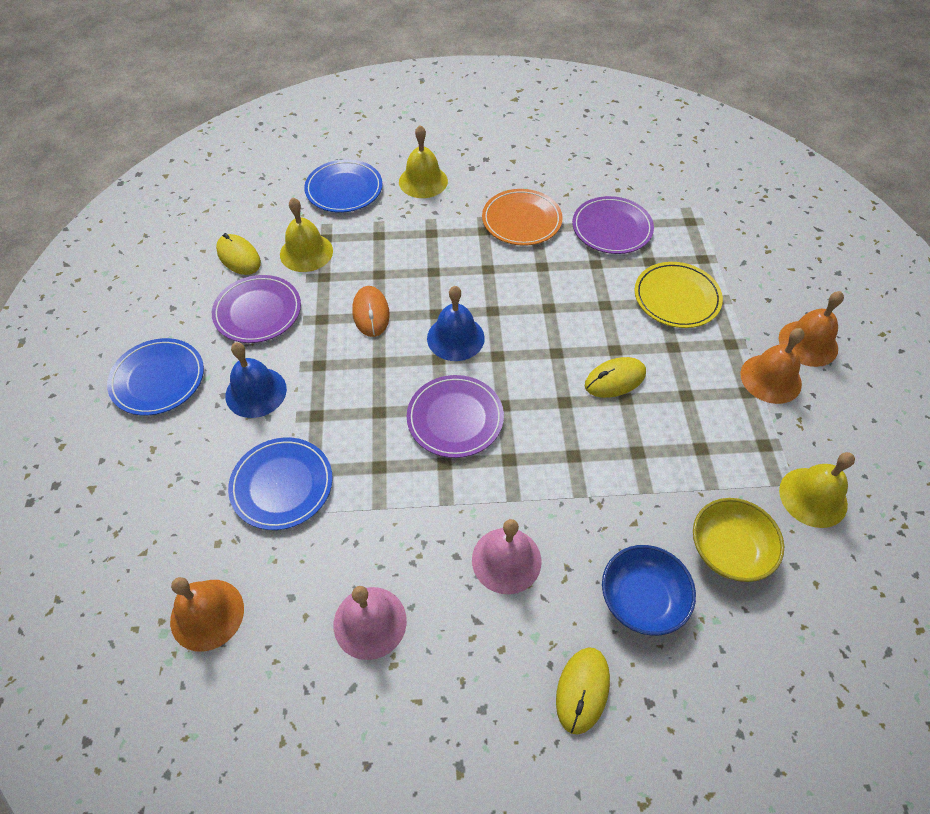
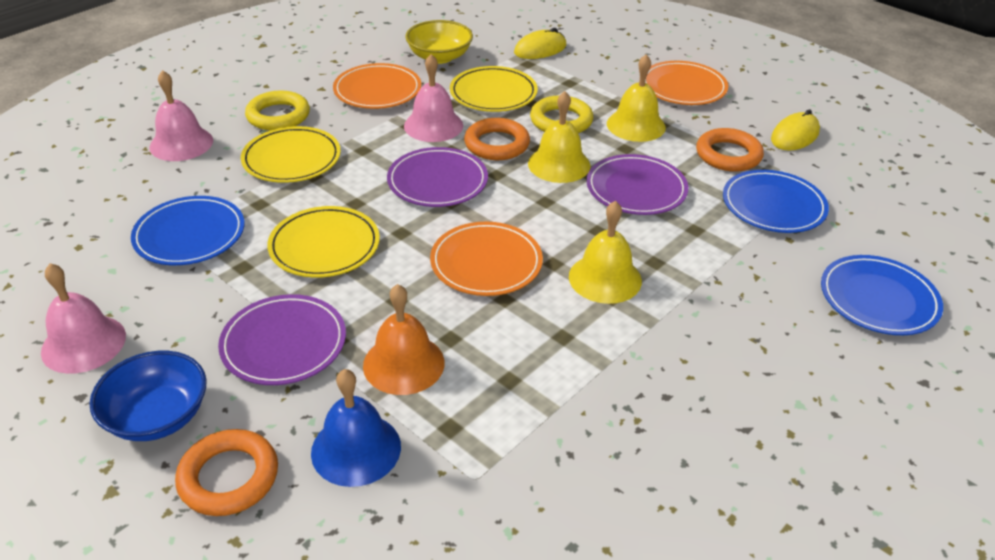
blue bell: [225,342,287,418] [427,286,485,361] = 2 -> [311,369,401,487] = 1
orange bell: [170,577,244,652] [740,328,804,404] [779,291,844,367] = 3 -> [363,284,445,395] = 1
orange mouse: [352,286,390,337] = 1 -> none = 0
orange plate: [482,189,563,246] = 1 -> [333,63,421,109] [430,222,543,296] [645,61,728,105] = 3
orange ring: none = 0 -> [175,429,278,516] [464,118,530,160] [696,128,764,172] = 3
pink bell: [334,586,407,660] [472,519,541,594] = 2 -> [41,263,126,374] [150,70,213,161] [404,54,463,142] = 3
yellow mouse: [216,233,261,275] [556,647,610,735] [585,357,646,398] = 3 -> [514,28,566,59] [771,109,820,150] = 2
yellow plate: [635,262,723,328] = 1 -> [241,126,341,183] [267,206,380,278] [450,66,538,112] = 3
yellow ring: none = 0 -> [245,91,310,131] [530,96,593,133] = 2

